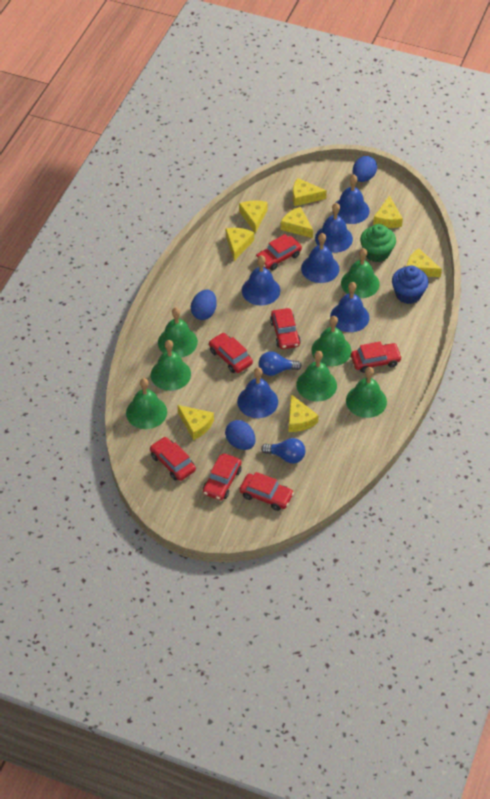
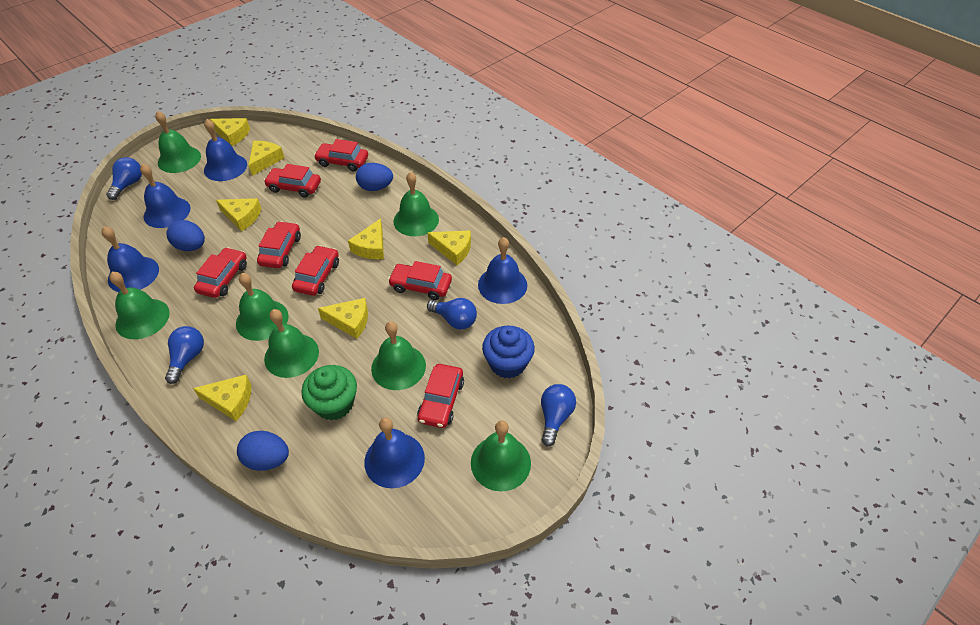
blue bell: [237,367,278,418] [242,255,280,305] [301,233,339,283] [315,203,353,253] [330,282,369,332] [332,174,370,224] = 6 -> [102,226,159,292] [140,164,190,228] [204,119,247,181] [364,417,425,488] [478,237,527,304] = 5
blue light bulb: [259,351,302,376] [261,438,306,464] = 2 -> [106,157,142,200] [165,326,204,384] [427,298,477,330] [541,384,576,446] = 4
yellow cheese: [177,405,214,440] [226,228,254,261] [239,200,268,233] [281,207,313,238] [289,394,319,432] [293,178,327,206] [373,195,403,228] [407,249,442,277] = 8 -> [193,375,251,421] [210,118,250,146] [216,198,261,231] [249,141,284,176] [318,298,368,339] [348,218,384,259] [427,230,471,265] = 7

